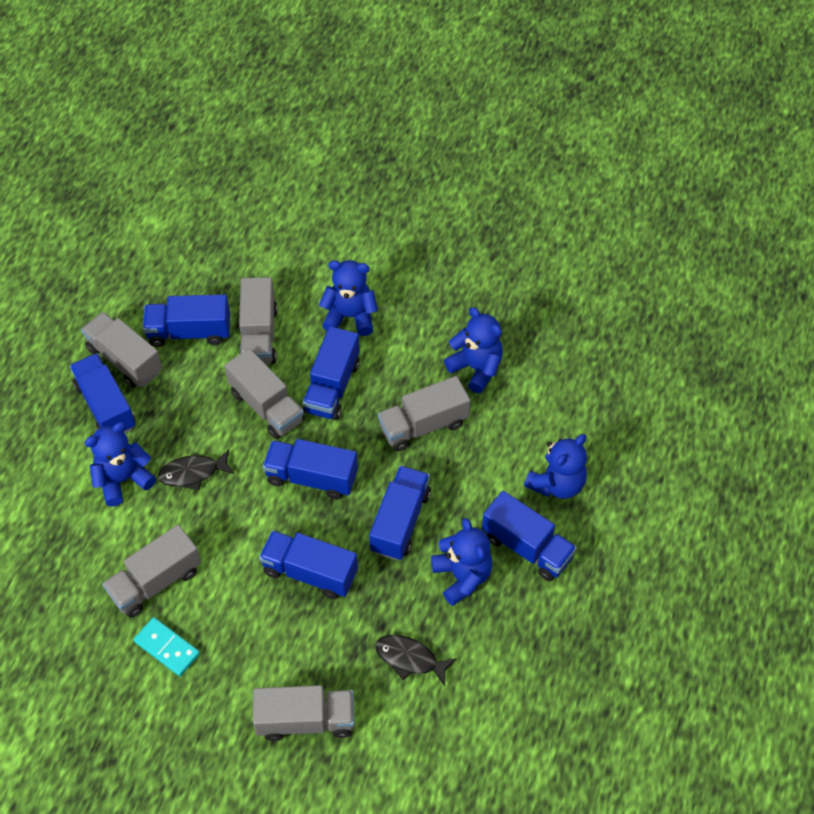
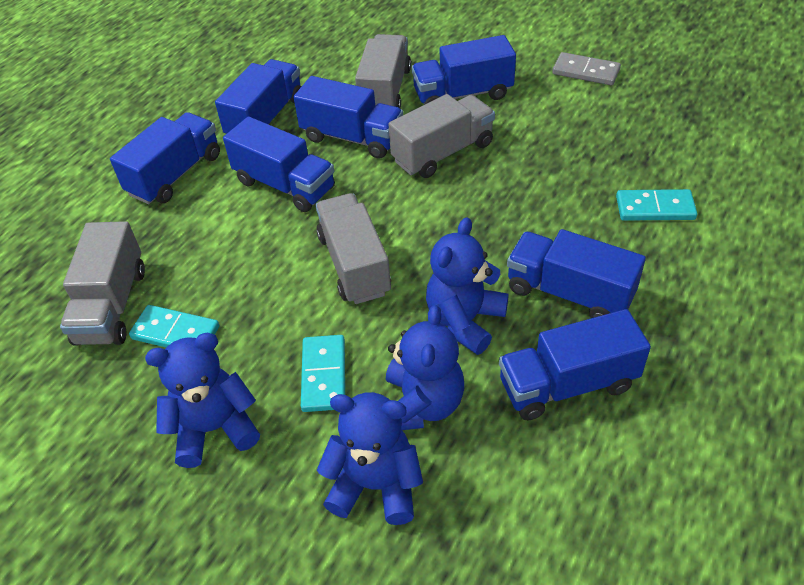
black fish: [158,449,235,490] [375,635,457,686] = 2 -> none = 0
blue teddy bear: [85,422,156,506] [319,260,378,336] [431,518,492,606] [444,307,503,393] [524,434,587,499] = 5 -> [145,333,260,468] [317,392,423,525] [386,305,464,430] [426,217,509,355] = 4
grey domino: none = 0 -> [552,52,621,85] = 1
grey truck: [81,312,162,388] [102,525,201,618] [225,348,305,439] [239,277,278,364] [253,685,355,741] [378,376,470,451] = 6 -> [60,221,145,346] [315,193,391,304] [355,34,411,108] [388,94,495,178] = 4
turquoise domino: [134,617,200,676] = 1 -> [129,305,219,347] [301,335,345,412] [616,189,697,221] = 3

